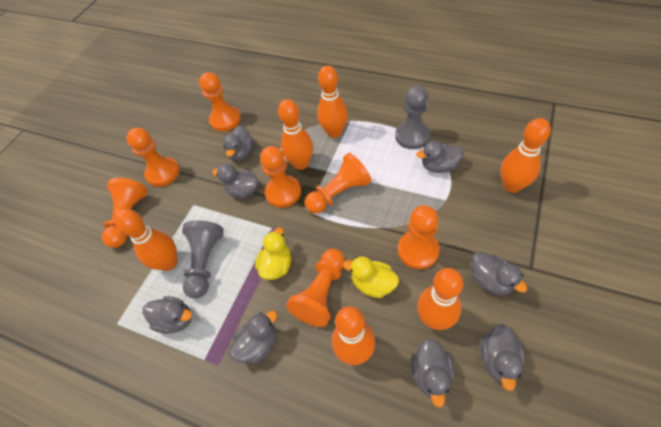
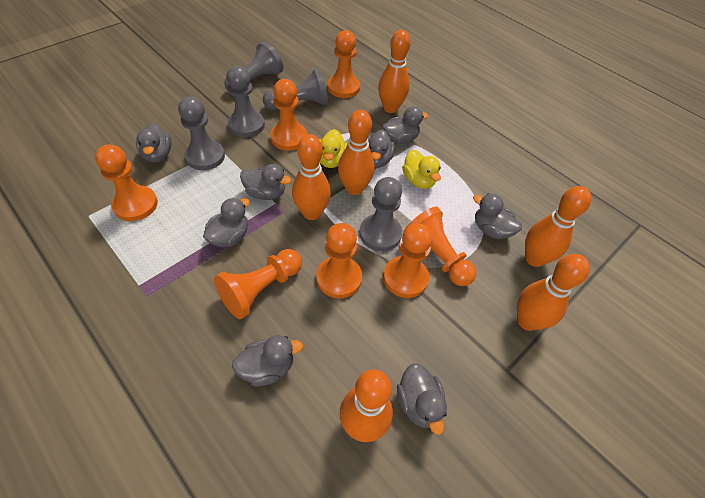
grey pawn: [182,220,224,299] [395,86,430,149] = 2 -> [178,96,225,170] [224,41,283,91] [226,66,265,137] [263,68,328,110] [359,177,402,251] = 5

